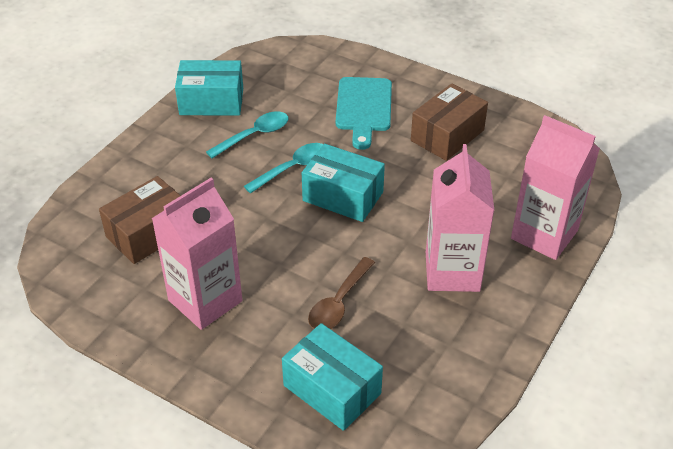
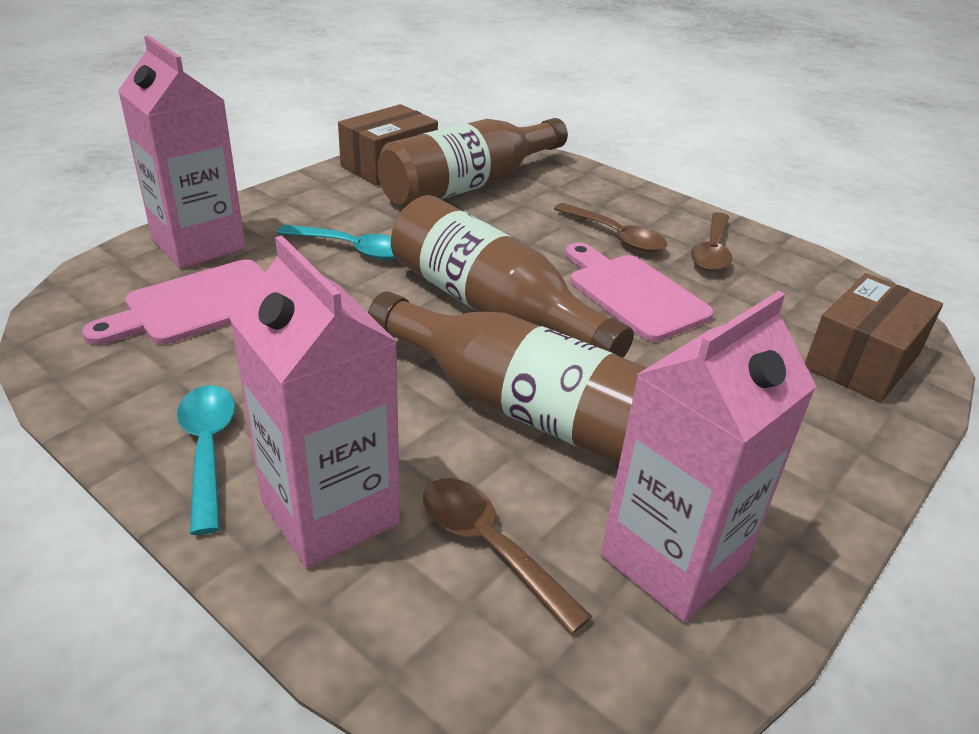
brown bottle: none = 0 -> [368,291,648,464] [377,118,568,209] [391,195,634,358] = 3
brown spoon: [308,257,375,329] = 1 -> [423,478,592,634] [554,203,667,252] [691,212,732,272] = 3
pink cutting board: none = 0 -> [82,259,265,345] [565,243,714,342] = 2
turquoise box: [175,60,243,115] [282,323,383,431] [302,144,385,222] = 3 -> none = 0
turquoise cutting board: [336,77,392,150] = 1 -> none = 0

